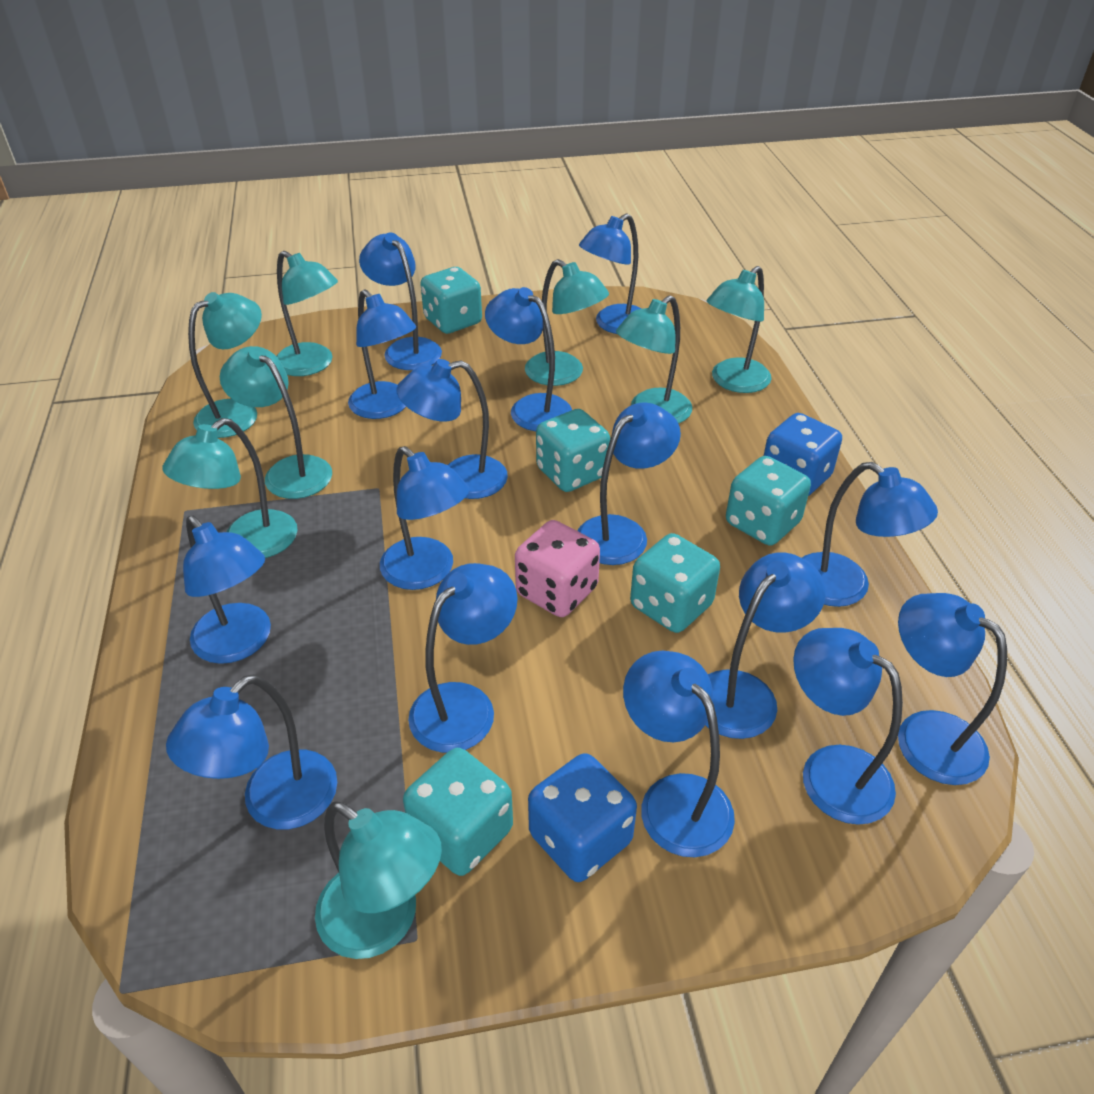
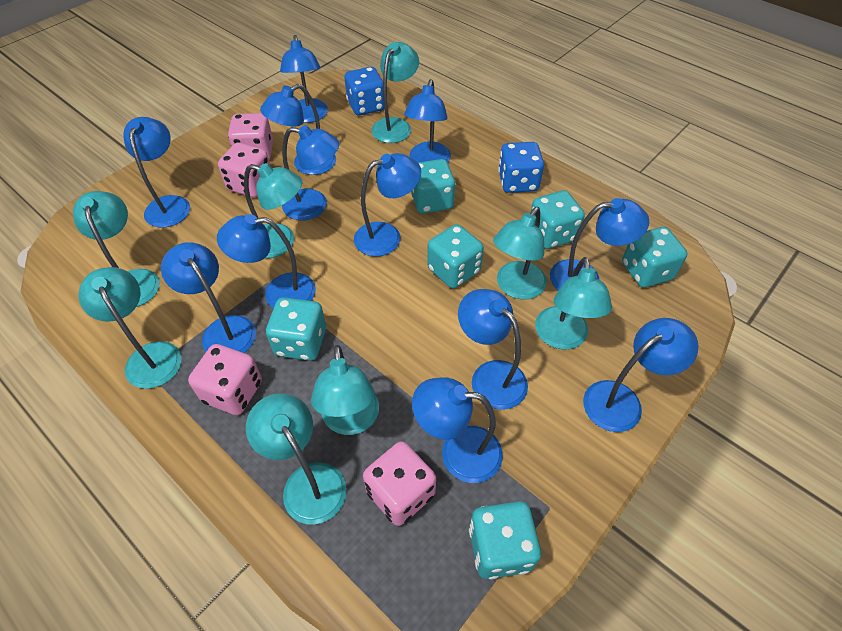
blue lamp: [166,675,337,830] [183,516,271,664] [348,289,416,419] [359,232,442,370] [380,446,469,590] [396,359,508,499] [408,563,518,753] [485,287,572,431] [578,403,681,565] [579,214,641,334] [623,651,735,857] [705,552,826,739] [793,628,903,825] [802,462,938,607] [898,593,1007,785] = 15 -> [123,117,190,228] [161,242,256,353] [217,214,316,308] [260,84,336,175] [280,35,328,123] [282,125,339,220] [354,153,421,256] [404,79,451,162] [412,377,503,483] [458,289,528,410] [550,198,649,291] [583,318,699,432] = 12
pink dice: [515,520,600,617] = 1 -> [188,344,262,415] [218,143,271,197] [228,113,273,159] [363,441,436,526] = 4
turquoise dice: [403,748,513,876] [420,267,482,334] [536,409,610,492] [630,533,720,633] [726,456,811,546] = 5 -> [266,297,326,361] [411,159,456,213] [427,224,484,288] [469,501,541,580] [530,190,585,249] [622,227,688,288] = 6

